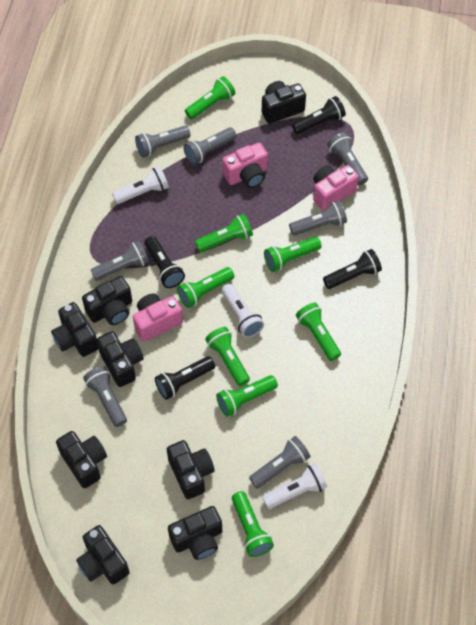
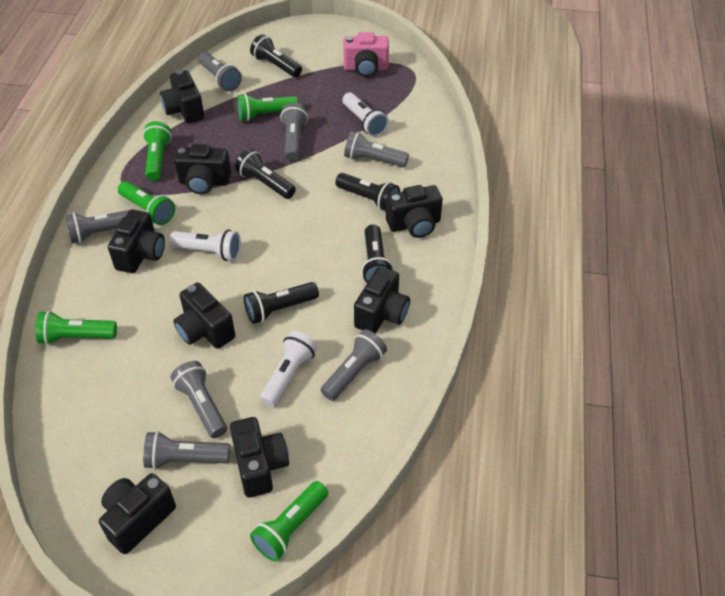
black flashlight: [145,236,185,288] [155,356,215,400] [292,96,346,134] [323,249,382,289] = 4 -> [235,149,296,199] [244,282,319,324] [250,34,302,77] [335,173,400,211] [361,224,394,283] = 5
green flashlight: [177,267,234,308] [185,76,235,119] [195,214,253,252] [205,327,250,386] [216,375,278,417] [232,491,274,557] [264,237,322,272] [296,302,341,361] = 8 -> [35,311,117,345] [118,181,175,225] [143,121,172,181] [237,94,298,121] [250,481,328,561] = 5
pink camera: [133,293,183,342] [222,143,268,188] [313,165,359,211] = 3 -> [343,32,389,77] = 1

